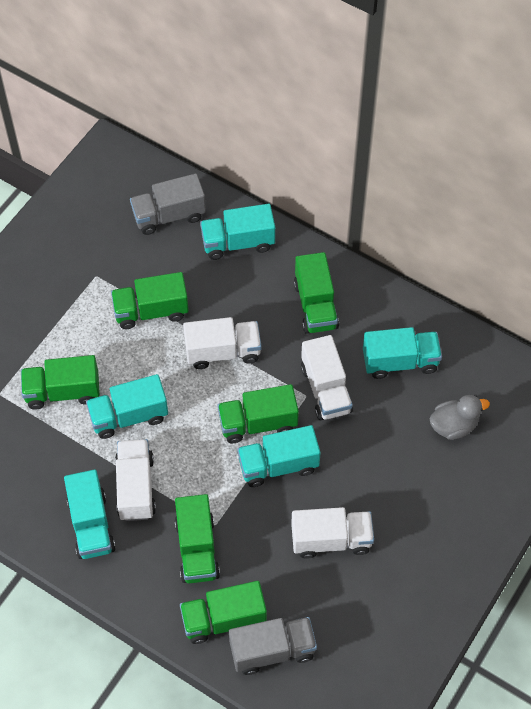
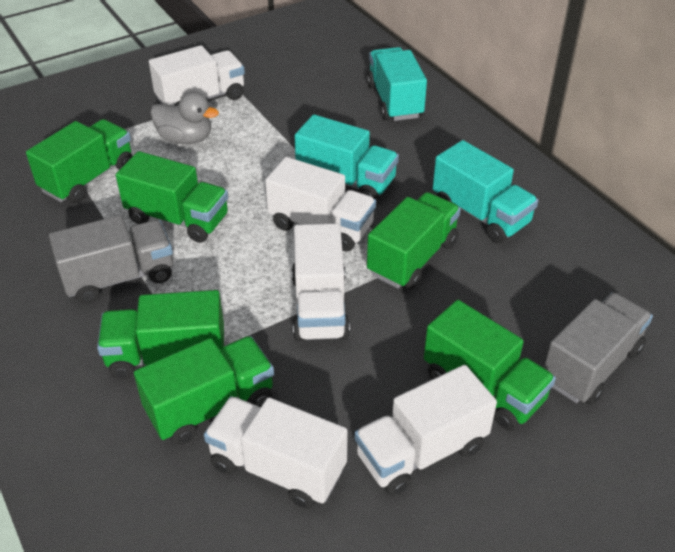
turquoise truck: [64,469,116,559] [86,374,168,439] [200,204,275,260] [237,425,321,487] [363,327,442,379] = 5 -> [295,114,399,200] [367,47,427,121] [433,140,538,243] = 3
white truck: [115,439,156,521] [183,317,261,369] [291,507,374,559] [301,335,353,420] = 4 -> [149,45,245,106] [204,396,348,509] [265,157,376,252] [292,223,350,341] [354,365,497,496] = 5

